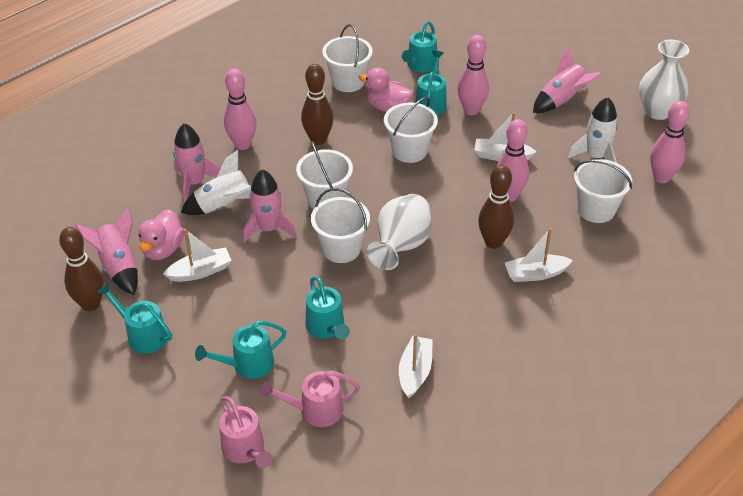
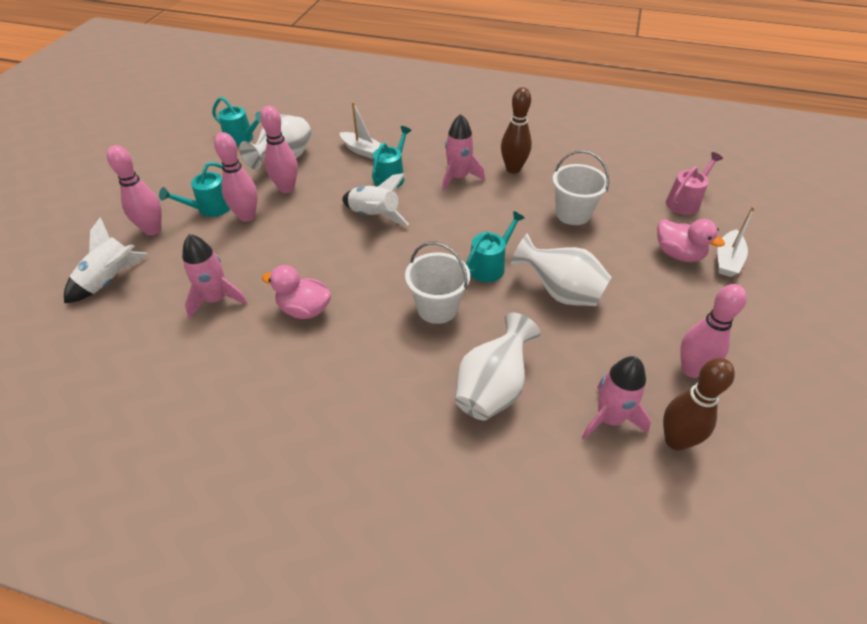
brown bowling pin: [59,227,104,311] [301,64,333,145] [478,165,514,249] = 3 -> [501,87,532,174] [663,358,735,451] = 2
pink rocket: [75,208,138,295] [173,123,220,203] [243,169,297,243] [533,46,603,113] = 4 -> [182,234,247,319] [442,114,485,191] [582,356,651,440] = 3
pink watering can: [219,396,272,468] [260,371,360,427] = 2 -> [666,152,723,215] = 1
turquoise watering can: [97,283,172,354] [195,321,286,379] [306,276,350,340] [402,21,437,72] [415,51,447,115] = 5 -> [159,162,230,217] [212,97,261,146] [372,126,412,188] [466,211,525,282] = 4
white boat: [163,229,232,282] [399,334,433,399] [474,112,537,161] [505,228,573,282] = 4 -> [340,102,384,159] [717,207,755,277] = 2
white bucket: [296,141,353,209] [311,188,370,263] [322,24,373,92] [384,97,438,163] [574,159,632,223] = 5 -> [405,242,470,324] [553,150,609,225] = 2
white vase: [367,194,431,270] [639,40,689,120] = 2 -> [239,114,311,170] [455,313,541,421] [511,234,612,306] = 3

